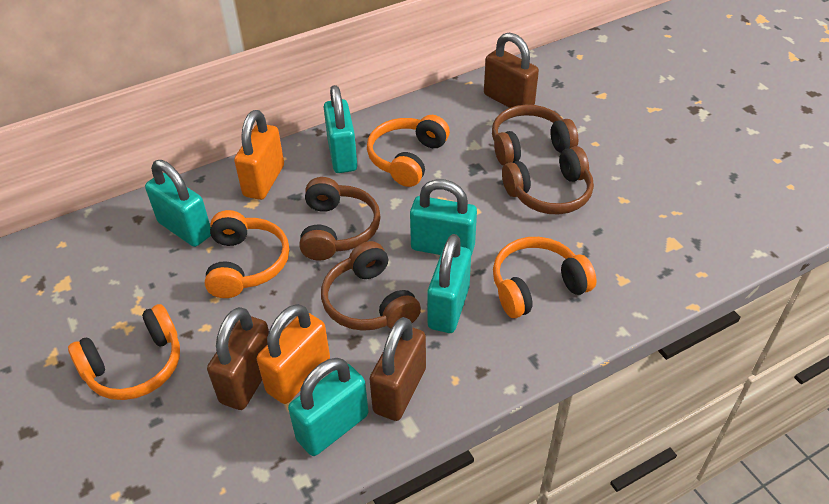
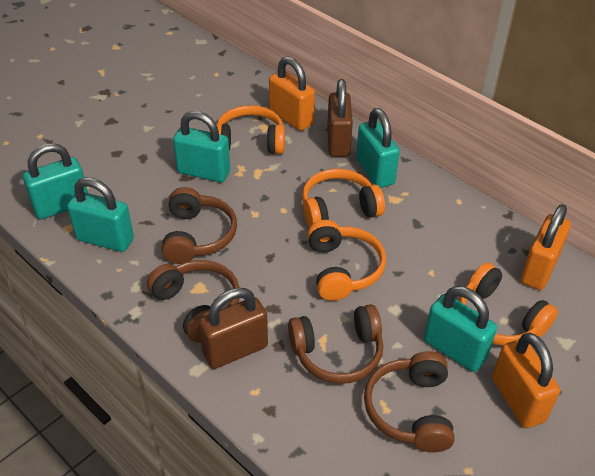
brown padlock: [207,307,269,410] [370,317,426,421] [484,33,539,108] = 3 -> [199,288,268,369] [327,79,353,157] = 2
orange padlock: [234,110,284,200] [257,304,330,404] = 2 -> [269,56,315,131] [492,333,560,428] [521,204,571,290] = 3

